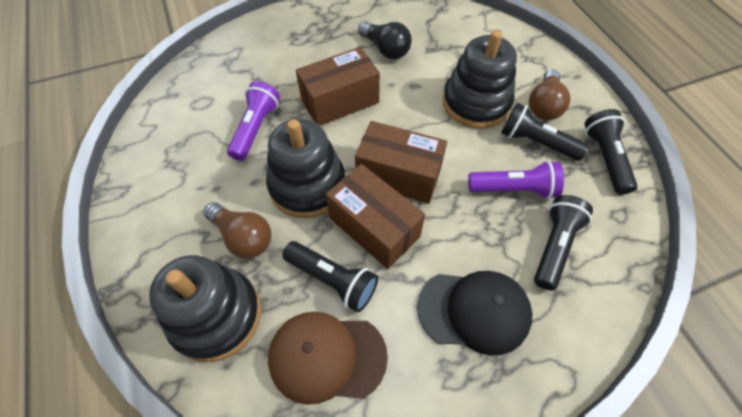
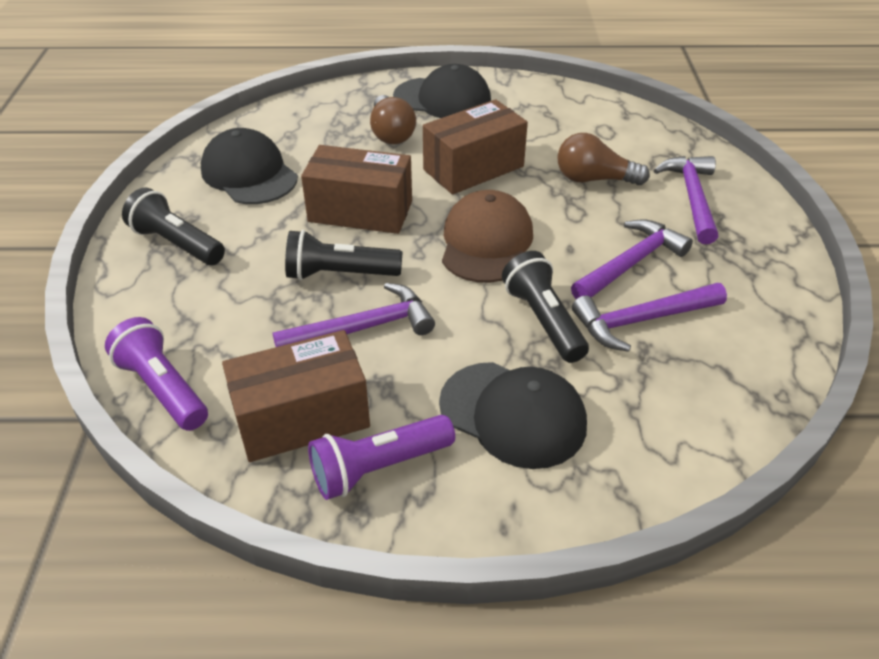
black cap: [417,271,532,356] = 1 -> [201,128,298,204] [393,64,491,118] [439,362,587,469] = 3
black flashlight: [282,241,378,312] [501,103,589,161] [534,195,593,290] [584,109,638,195] = 4 -> [122,188,225,265] [285,230,402,281] [502,251,589,363] = 3
black light bulb: [358,21,412,59] = 1 -> none = 0
black stacking toy: [149,255,261,362] [266,119,345,218] [443,30,517,129] = 3 -> none = 0
purple hammer: none = 0 -> [273,283,435,347] [571,220,693,299] [572,283,727,352] [654,156,718,244] = 4

